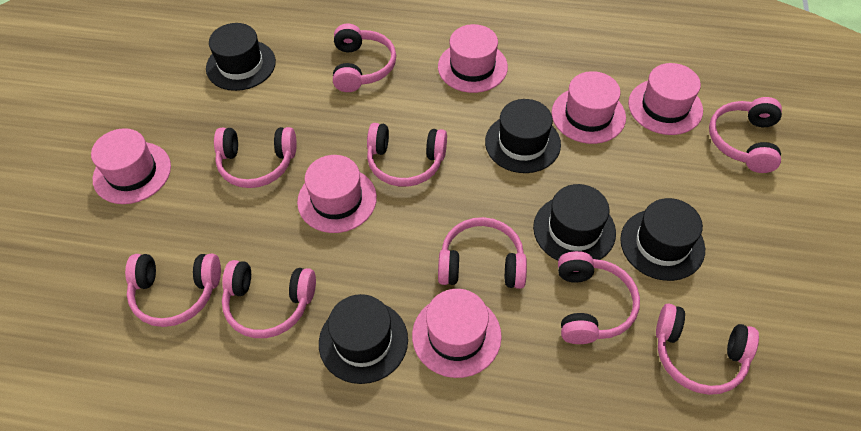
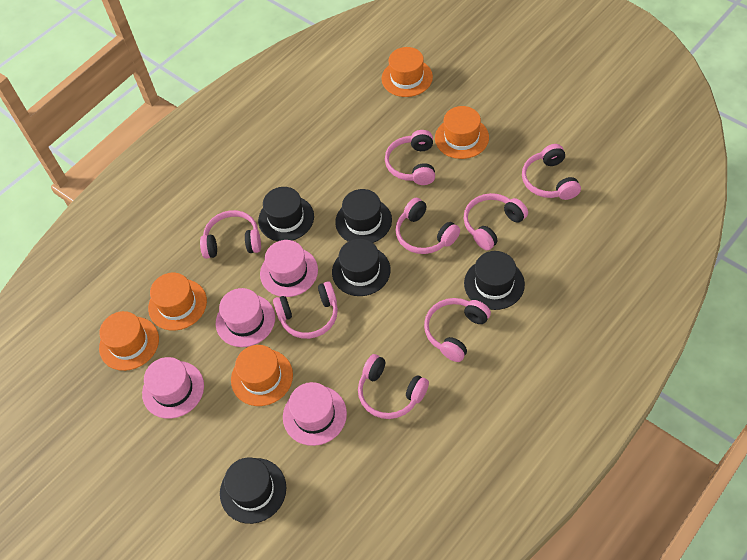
orange hat: none = 0 -> [99,311,159,371] [148,273,207,331] [231,345,293,406] [382,47,433,97] [435,106,489,159] = 5
pink hat: [91,128,171,204] [297,155,377,233] [412,289,502,378] [438,24,508,93] [552,71,626,144] [628,63,703,135] = 6 -> [142,357,204,419] [216,288,275,347] [260,240,318,297] [283,382,347,446] = 4
pink headphones: [125,254,221,327] [214,127,297,188] [222,260,316,338] [333,23,396,92] [367,123,447,187] [438,217,527,289] [558,251,640,344] [656,304,759,395] [709,97,782,173] = 9 -> [200,210,261,259] [273,281,338,339] [358,354,429,419] [385,130,435,185] [395,198,460,254] [424,298,491,362] [464,193,528,250] [522,144,581,200] = 8

